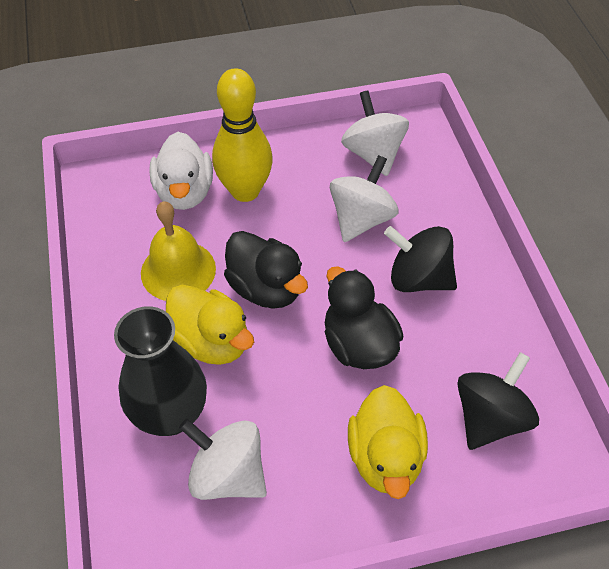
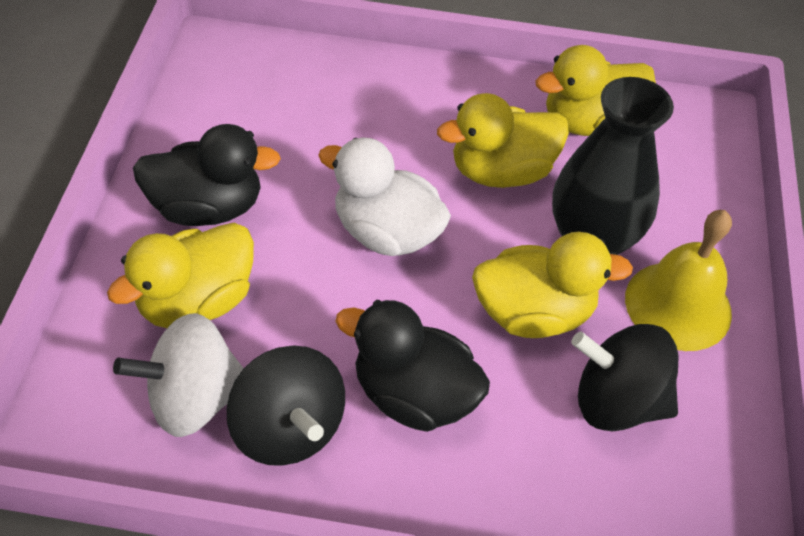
white spinning top: [179,419,267,500] [330,155,398,242] [341,90,409,176] = 3 -> [113,313,244,437] = 1
yellow bowling pin: [212,68,273,202] = 1 -> none = 0
yellow duck: [166,285,254,365] [348,385,428,499] = 2 -> [107,223,254,328] [437,93,569,188] [472,232,633,338] [535,45,656,136] = 4

